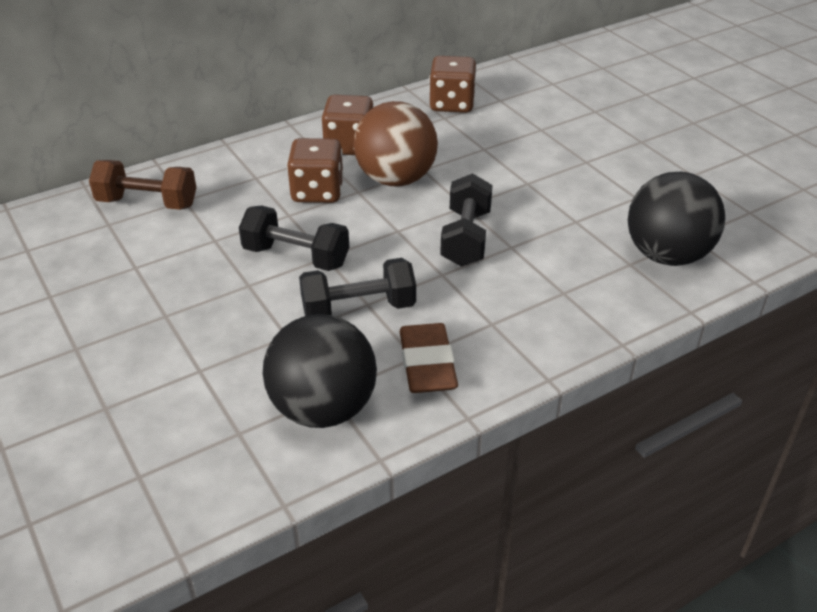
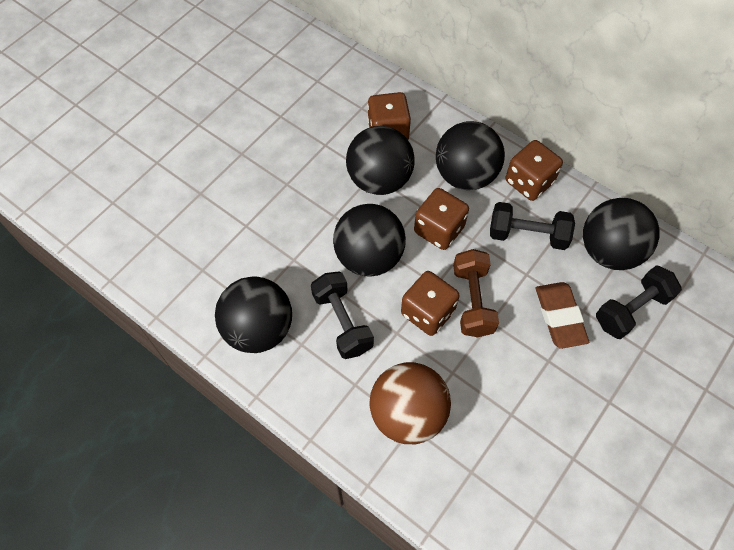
black ball: [263,314,377,428] [628,172,725,266] = 2 -> [215,277,292,353] [333,204,406,277] [346,126,415,195] [436,121,505,190] [583,198,660,270] = 5
brown dice: [287,138,344,203] [321,95,373,155] [429,56,477,113] = 3 -> [368,92,411,139] [401,271,460,336] [414,188,469,250] [506,140,563,201] = 4

